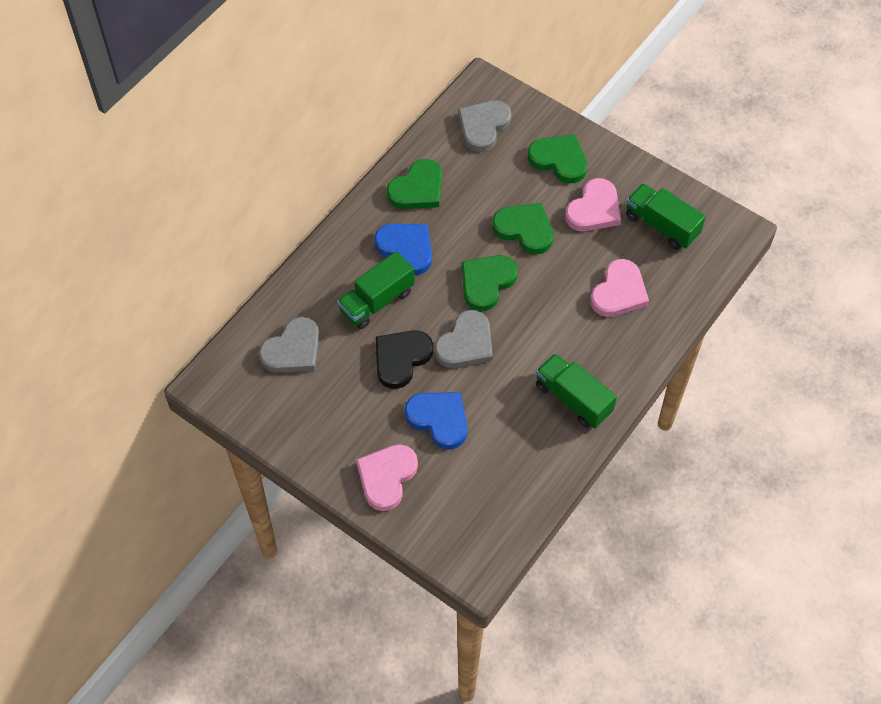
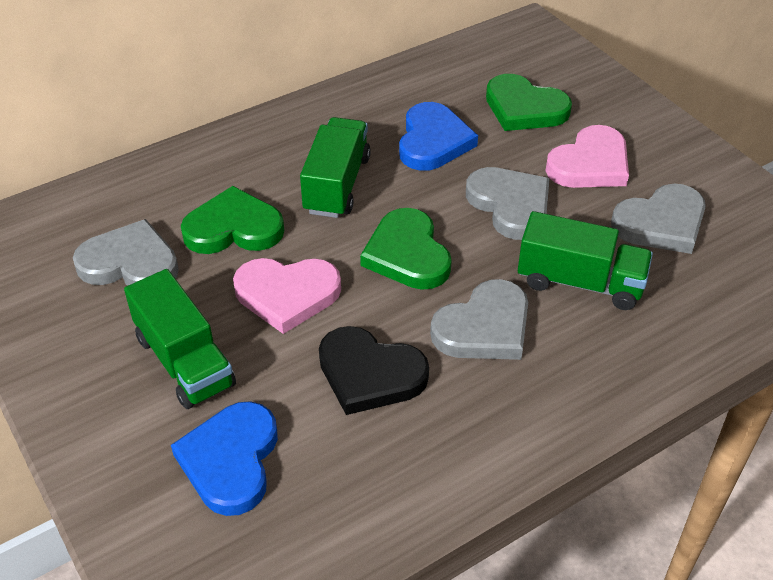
green heart: [387,159,442,209] [461,255,518,311] [492,203,553,254] [528,134,587,183] = 4 -> [181,186,284,254] [360,208,452,290] [486,74,572,131] = 3
grey heart: [259,317,320,373] [435,310,493,368] [458,100,511,152] = 3 -> [73,219,179,286] [430,279,528,360] [466,167,550,240] [611,184,706,254] = 4
pink heart: [356,444,418,511] [565,178,621,231] [590,259,649,317] = 3 -> [233,258,341,334] [546,125,629,188] = 2

